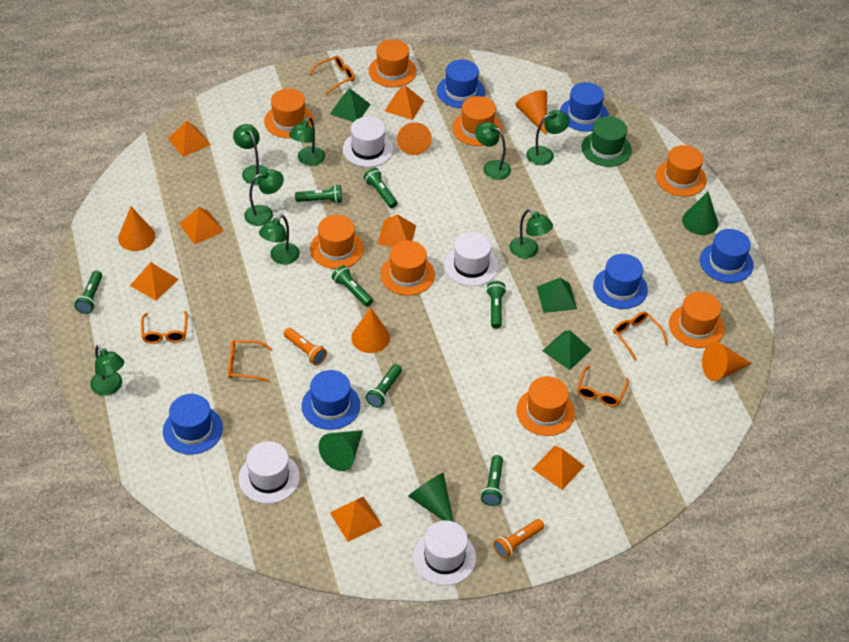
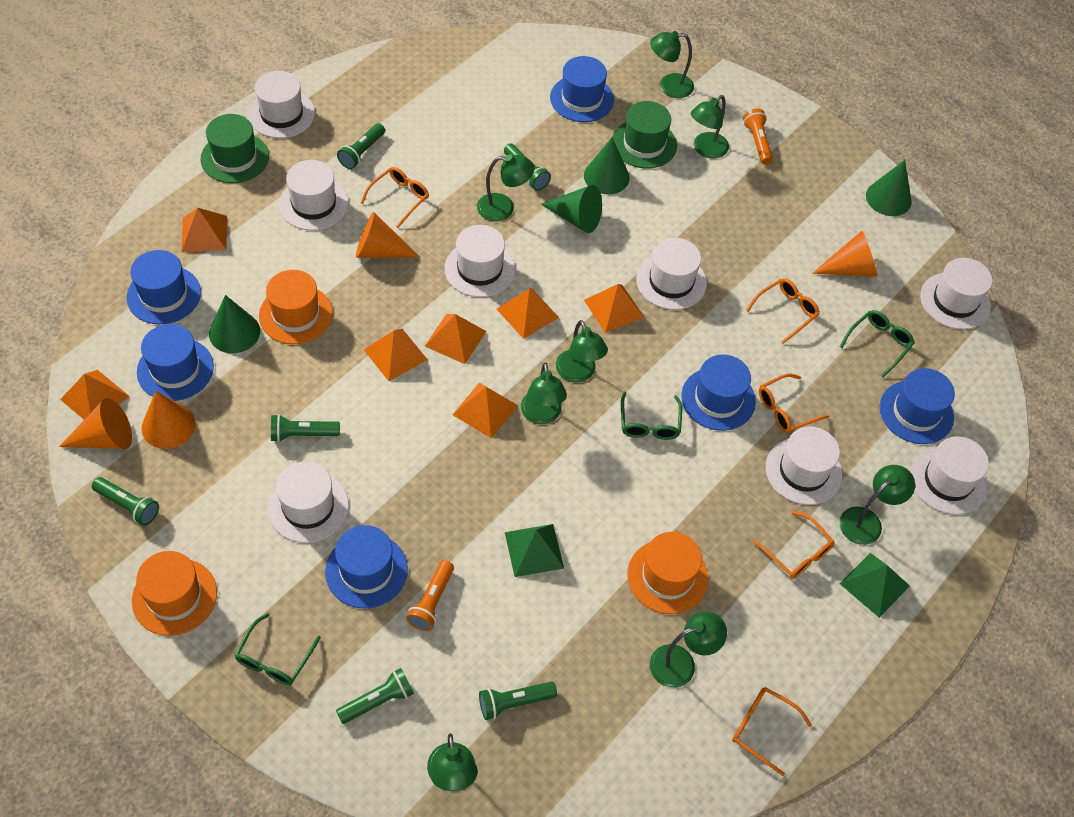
green cone: [319,430,363,471] [408,473,454,522] [682,191,718,235] = 3 -> [209,295,260,353] [541,185,602,233] [584,138,630,194] [866,160,912,216] = 4
green flashlight: [74,271,102,314] [295,185,342,203] [332,265,373,306] [363,168,398,208] [366,364,402,408] [481,455,503,506] [486,281,506,329] = 7 -> [92,477,159,526] [271,414,340,442] [336,668,414,724] [337,123,385,169] [479,682,557,720] [504,143,551,191] = 6
green glasses: none = 0 -> [234,613,321,685] [621,392,682,440] [840,310,915,377] = 3
green hat: [581,116,632,167] = 1 -> [200,114,269,183] [612,101,677,169] = 2
green pyramid: [330,89,371,122] [537,278,577,313] [543,330,591,370] = 3 -> [505,524,564,577] [840,553,910,618] = 2
orange cone: [118,207,155,251] [351,308,390,353] [397,122,432,155] [515,90,547,136] [702,342,752,381] = 5 -> [59,398,132,449] [142,391,196,449] [356,212,420,258] [812,231,877,277] = 4
orange hat: [264,89,314,138] [310,215,364,269] [369,39,417,87] [380,241,435,296] [452,96,502,146] [516,376,575,436] [655,145,707,196] [669,292,725,348] = 8 -> [132,551,217,636] [259,270,333,344] [628,532,708,614] = 3
white hat: [239,441,300,504] [343,117,393,167] [413,520,476,586] [444,232,498,286] = 4 -> [248,71,315,138] [268,461,349,543] [279,160,349,231] [444,225,515,297] [636,238,707,310] [766,427,842,505] [910,436,989,515] [920,258,992,330] = 8

